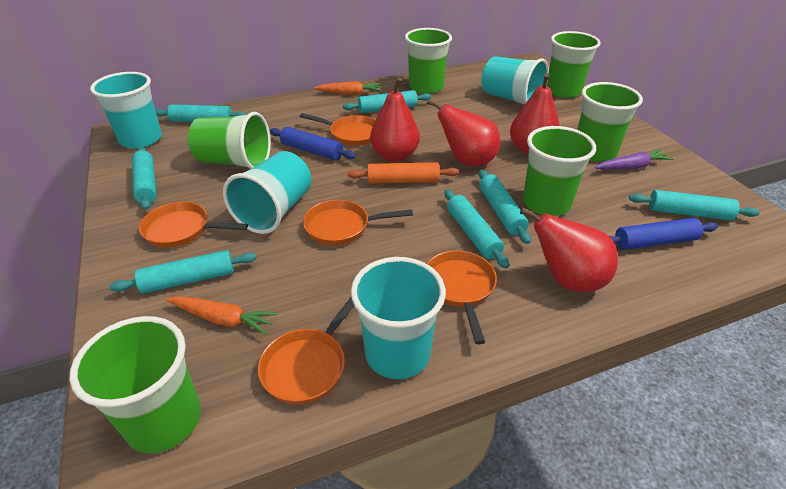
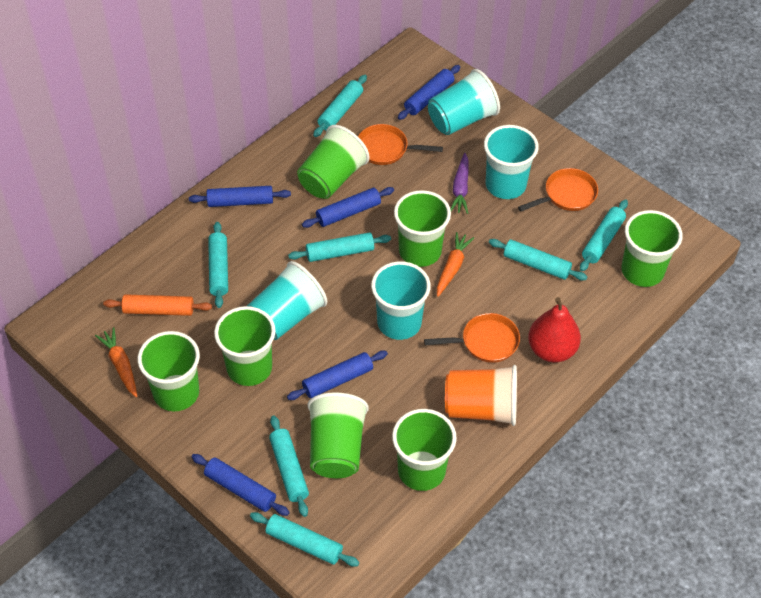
blue rolling pin: [269,127,356,160] [609,218,718,250] = 2 -> [189,186,291,207] [191,454,290,516] [287,350,388,400] [302,187,394,228] [398,65,460,120] = 5
green cup: [70,316,201,453] [188,112,271,169] [405,28,452,94] [523,126,596,216] [547,31,601,98] [578,82,643,161] = 6 -> [138,331,200,411] [214,306,276,386] [297,125,370,199] [307,392,369,478] [392,409,457,491] [394,190,451,267] [621,210,683,287] = 7
orange cup: none = 0 -> [445,365,517,426] = 1
orange pan: [139,202,248,248] [258,298,354,404] [300,113,376,146] [303,200,413,245] [427,250,497,344] = 5 -> [358,124,443,165] [424,313,520,363] [518,168,598,211] = 3
red pear: [370,77,420,162] [427,99,500,167] [510,73,560,155] [520,207,618,292] = 4 -> [528,297,581,362] = 1

